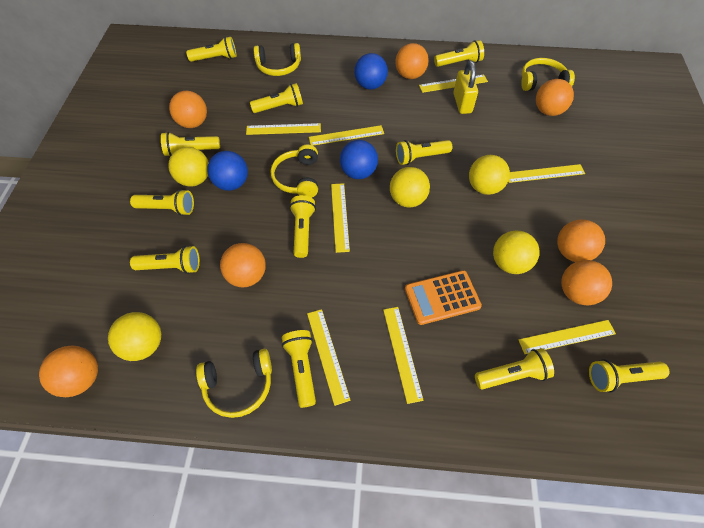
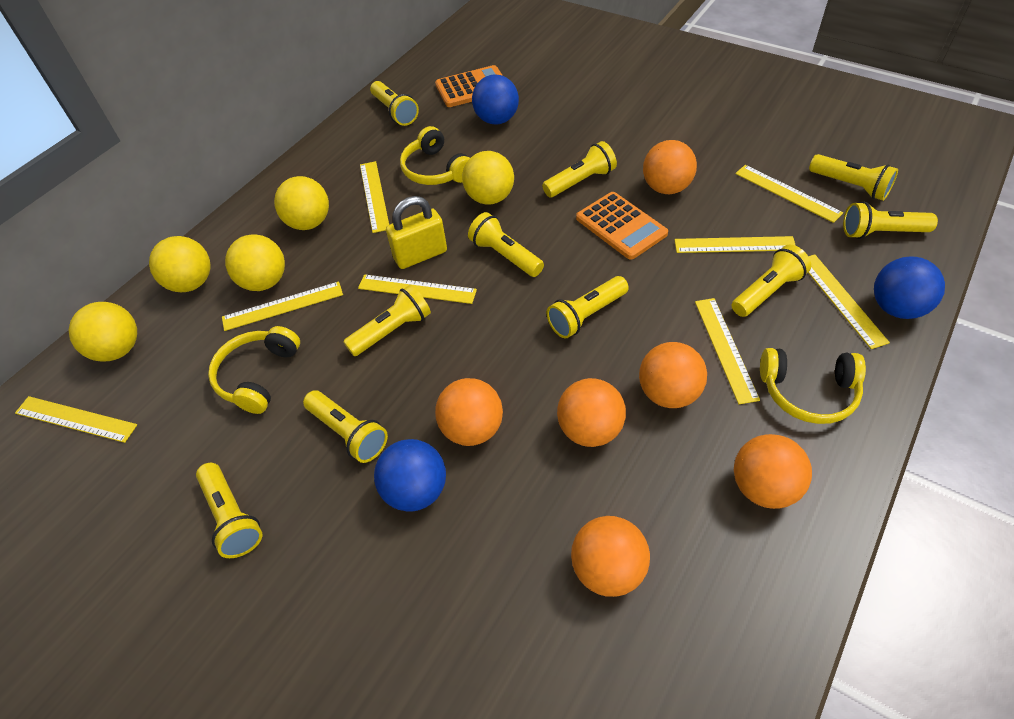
orange ball: [39,346,98,397] [169,91,207,128] [220,243,266,287] [395,43,429,79] [536,79,574,116] [557,219,605,262] [561,260,612,306] = 7 -> [435,378,503,446] [557,378,626,447] [571,516,650,597] [639,342,707,408] [643,140,697,194] [734,434,812,509] = 6
orange calculator: [405,270,482,325] = 1 -> [435,65,503,107] [576,192,668,260] = 2
yellow flashlight: [130,189,194,216] [130,246,200,274] [161,132,220,156] [186,37,237,62] [250,83,303,113] [282,330,316,408] [289,195,316,258] [396,140,452,165] [434,40,484,67] [475,348,554,390] [589,359,670,393] = 11 -> [196,463,262,558] [303,390,388,463] [343,284,431,356] [370,81,419,126] [468,212,544,277] [542,141,617,197] [547,276,629,338] [732,245,811,317] [809,154,898,201] [843,202,938,239] = 10
yellow headphones: [196,349,272,418] [254,43,301,76] [271,145,318,198] [521,58,575,91] = 4 -> [208,326,300,414] [400,126,470,185] [760,348,866,424] = 3

